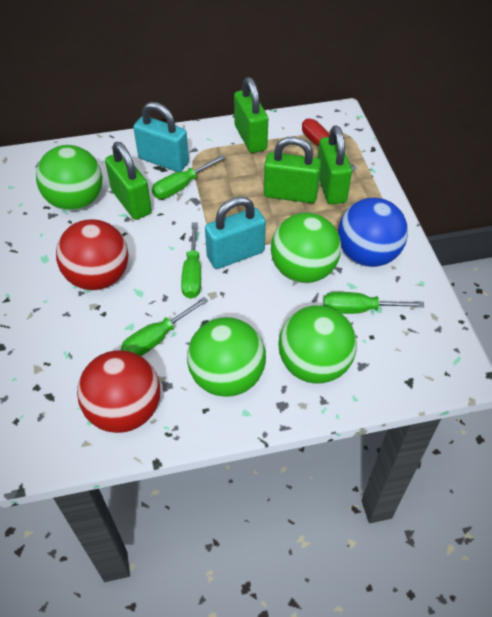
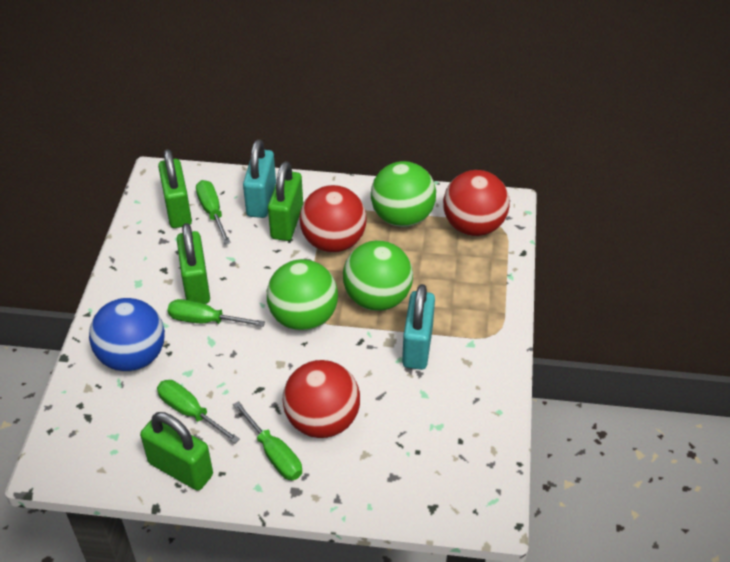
green ball: [36,145,103,211] [187,317,266,397] [271,213,341,283] [279,305,357,384] = 4 -> [267,259,338,331] [343,241,413,311] [371,161,436,227] = 3
red ball: [56,219,129,290] [77,350,160,433] = 2 -> [283,360,360,438] [299,185,367,253] [443,170,510,236] = 3
red screwdriver: [302,118,357,171] = 1 -> none = 0

